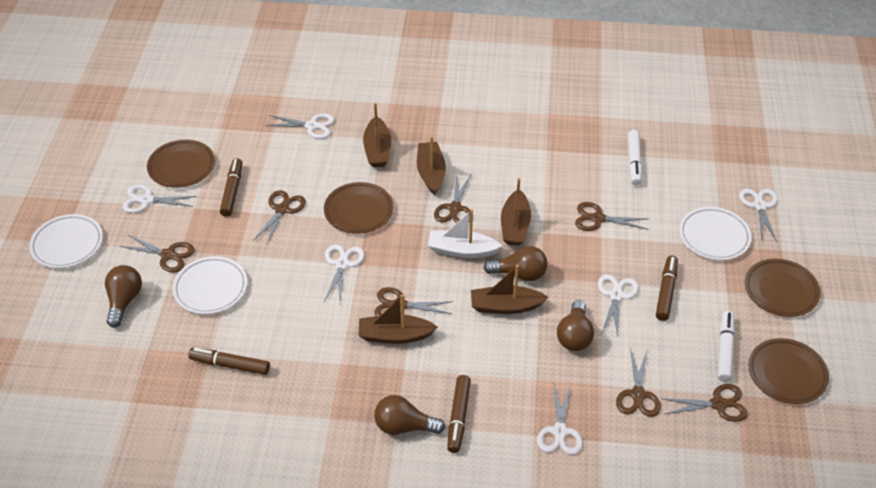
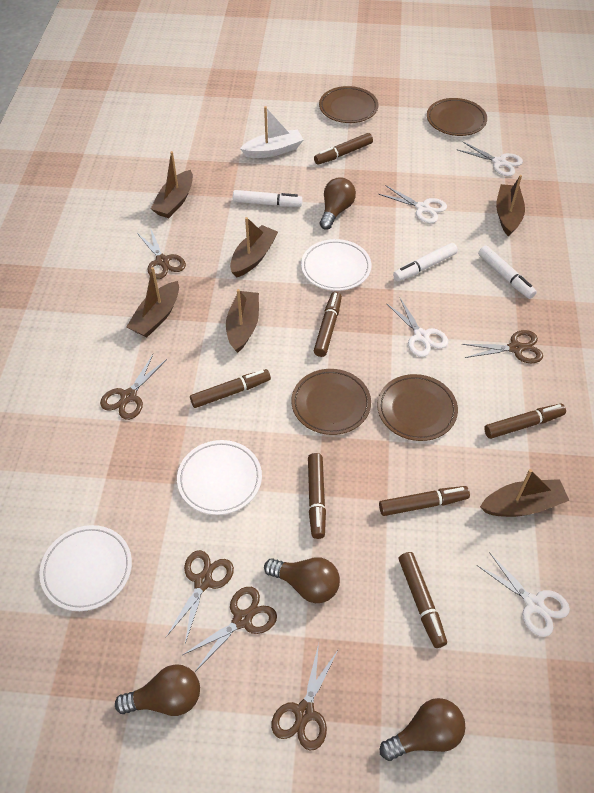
brown boat: [358,294,437,344] [363,102,391,167] [417,136,446,195] [471,265,548,314] [501,178,531,246] = 5 -> [127,267,179,337] [151,151,193,218] [226,289,259,353] [230,217,278,278] [480,469,570,517] [496,175,525,237] = 6
brown marker: [188,348,270,375] [220,158,243,217] [447,375,471,453] [656,256,678,321] = 4 -> [190,369,271,408] [308,453,326,539] [314,133,373,165] [314,292,342,357] [379,486,470,516] [399,552,447,648] [484,404,566,439] = 7
brown scissors: [120,235,195,273] [253,190,306,245] [374,287,453,316] [434,175,471,223] [575,202,648,231] [616,347,661,417] [661,384,748,422] = 7 -> [100,354,167,420] [137,227,186,279] [166,550,234,643] [183,587,277,670] [271,643,338,750] [462,330,543,364] = 6
white marker: [628,130,642,186] [718,311,735,382] = 2 -> [233,190,303,207] [393,243,458,281] [478,245,537,299] = 3
white scissors: [122,185,197,213] [265,114,335,139] [324,244,365,302] [537,384,583,455] [598,274,639,337] [739,189,778,242] = 6 -> [378,185,447,223] [386,298,448,357] [456,142,523,176] [477,552,570,637] = 4

